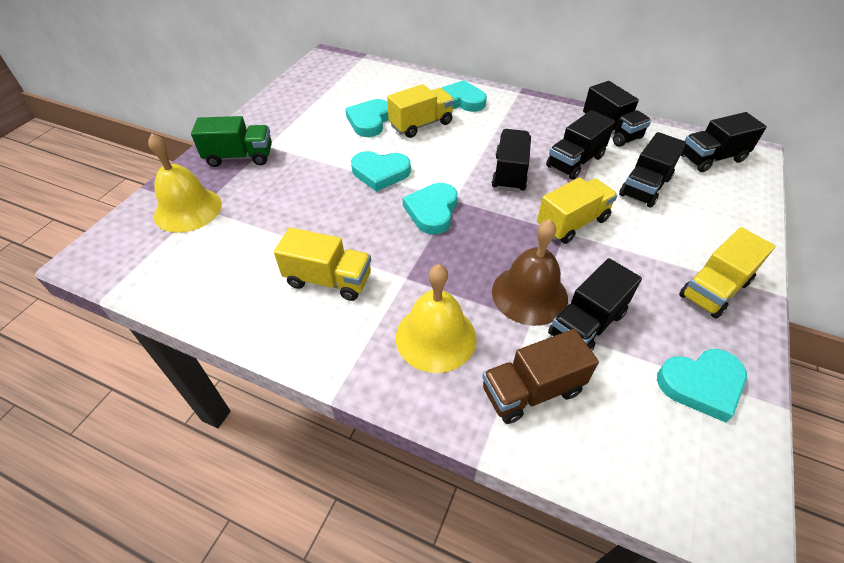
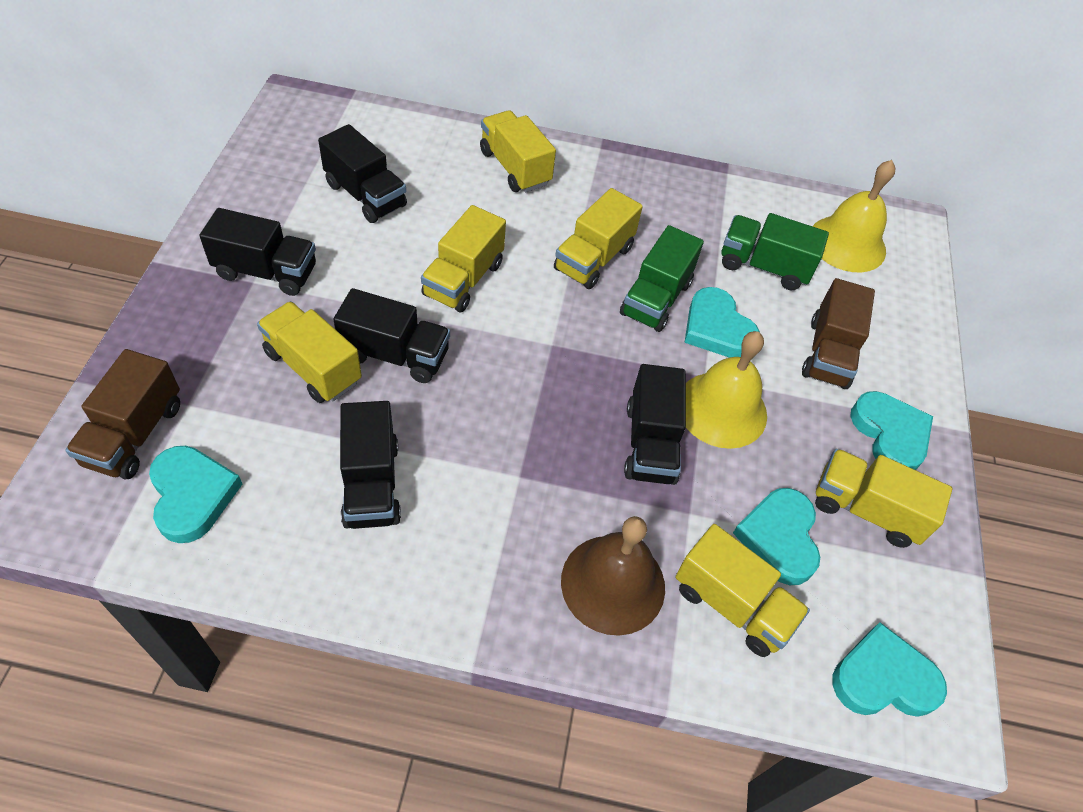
black truck: [492,129,531,192] [546,110,615,180] [548,258,642,351] [583,81,651,147] [619,132,686,208] [681,112,767,172] = 6 -> [200,208,316,296] [318,124,407,223] [333,288,450,383] [340,401,401,529] [624,364,686,485] = 5
brown truck: [482,329,599,424] = 1 -> [65,349,180,479] [802,278,875,389] = 2
green truck: [191,116,272,167] = 1 -> [620,225,704,332] [722,213,829,290] = 2
yellow truck: [274,227,371,301] [387,84,454,138] [537,177,618,244] [679,227,775,319] = 4 -> [257,301,362,403] [421,205,506,312] [480,110,556,192] [554,188,643,289] [675,524,810,657] [815,449,952,548] = 6

